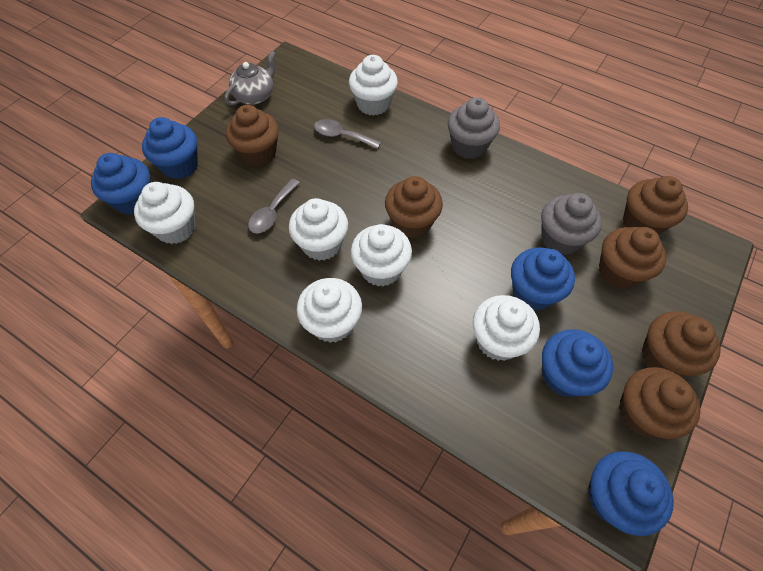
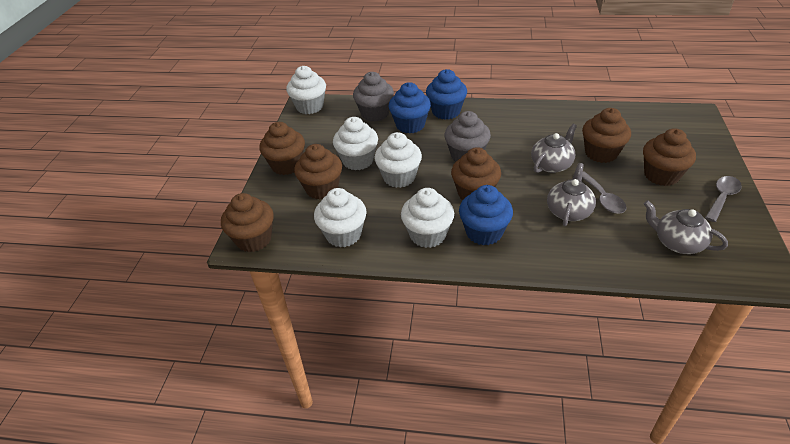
blue cupcake: [91,153,151,215] [142,117,198,179] [511,247,575,311] [542,329,613,397] [588,451,674,536] = 5 -> [388,82,431,134] [426,69,467,120] [459,185,513,245] = 3
grey teapot: [225,51,276,105] = 1 -> [531,124,577,173] [547,163,596,226] [644,200,728,254] = 3
white cupcake: [134,182,196,244] [289,198,348,261] [297,278,362,343] [349,55,398,116] [351,224,412,287] [473,295,540,361] = 6 -> [286,66,326,114] [314,188,367,247] [333,117,378,170] [374,132,422,188] [401,188,454,248] = 5

